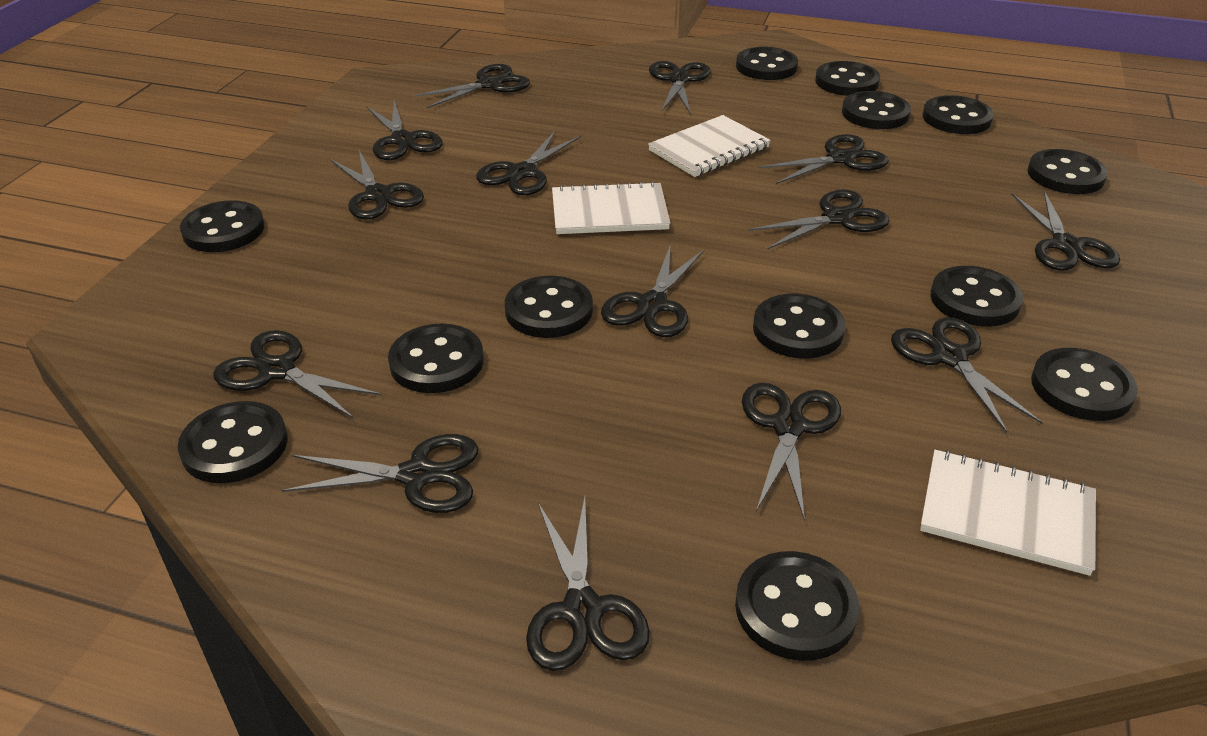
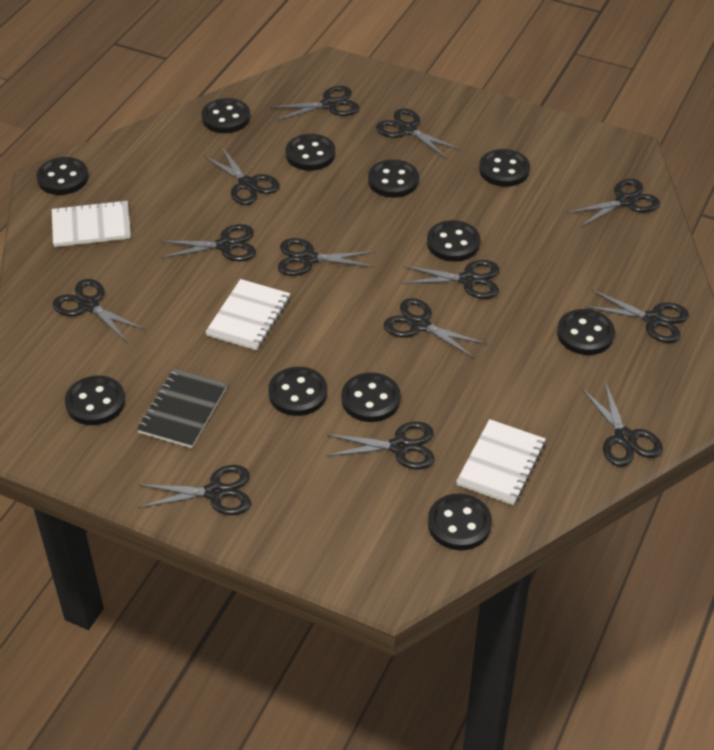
black button: [178,401,288,483] [180,200,265,252] [388,324,484,393] [505,276,593,338] [735,551,859,661] [736,47,798,80] [753,294,845,358] [815,61,880,96] [842,91,911,129] [923,95,994,134] [930,266,1023,327] [1027,149,1108,194] [1031,348,1138,421] = 13 -> [36,157,89,195] [65,376,125,425] [201,98,250,133] [268,367,327,416] [286,134,335,171] [341,372,401,422] [368,159,419,198] [427,220,480,262] [428,494,492,550] [479,149,530,187] [557,309,615,355] = 11
black notebook: none = 0 -> [137,369,227,448] = 1
black scissors: [213,330,382,419] [281,434,478,513] [330,150,424,219] [366,101,442,160] [413,64,530,108] [476,131,581,195] [526,497,650,671] [601,244,704,337] [649,61,711,114] [742,383,841,521] [748,189,890,250] [759,134,889,184] [891,317,1043,433] [1011,191,1120,270] = 14 -> [53,279,145,342] [138,465,251,515] [159,224,256,261] [204,147,280,205] [270,86,360,121] [278,238,375,276] [325,422,434,469] [376,108,461,159] [384,298,487,358] [401,260,499,299] [567,179,660,227] [581,381,663,467] [584,290,689,343] = 13

